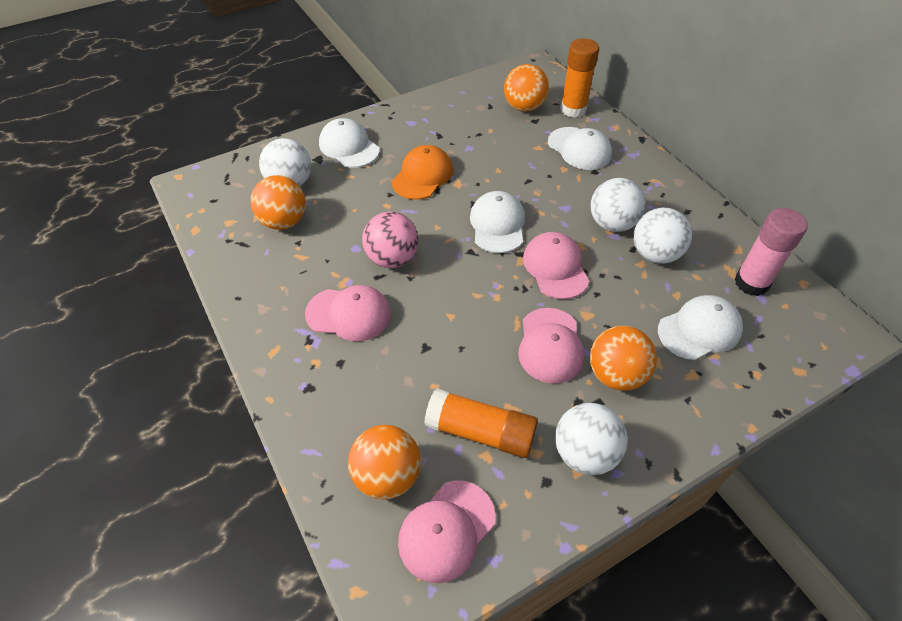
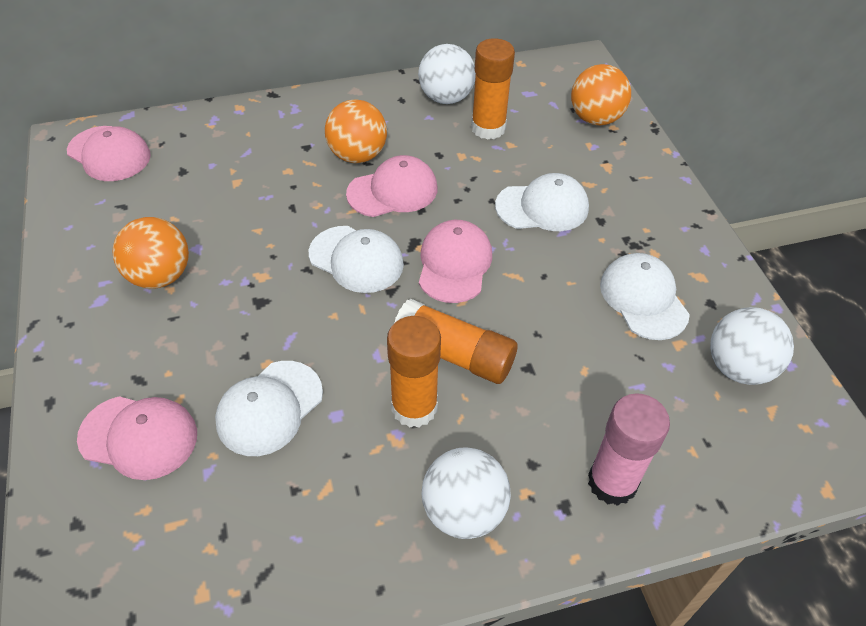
orange ball: [250,175,306,229] [348,425,421,499] [504,64,549,112] [590,325,657,391] = 4 -> [112,217,189,289] [325,99,387,163] [571,64,631,125] = 3
orange cap: [392,145,453,200] = 1 -> none = 0
orange glue stick: [424,388,538,458] [560,38,599,118] = 2 -> [387,316,441,428] [395,299,517,384] [471,38,515,140] = 3
pink ball: [362,212,419,268] = 1 -> none = 0
white ball: [259,138,311,186] [555,403,628,475] [591,178,646,232] [633,208,692,264] = 4 -> [418,44,476,104] [422,447,511,539] [710,307,794,385] = 3

